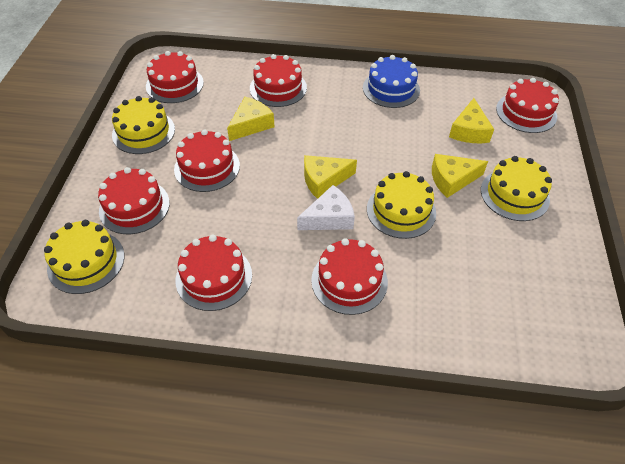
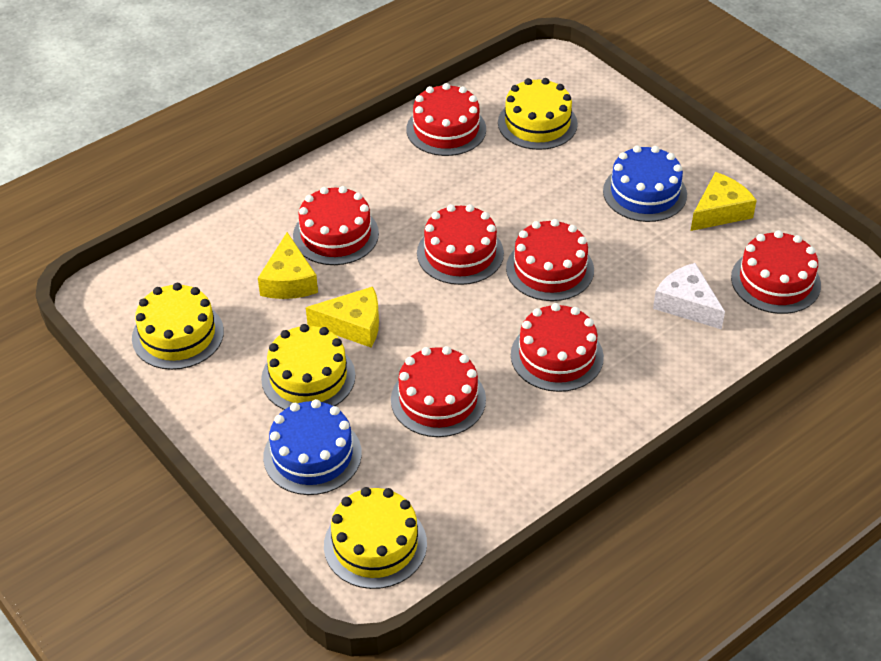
blue cake: [363,55,420,108] = 1 -> [263,399,362,495] [603,145,687,222] = 2
yellow cheese: [227,97,274,141] [304,155,357,199] [432,154,488,198] [449,98,494,143] = 4 -> [258,232,318,299] [306,287,379,347] [691,172,757,231] = 3

